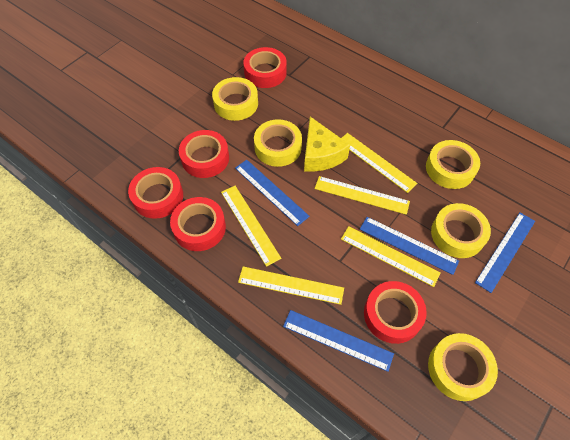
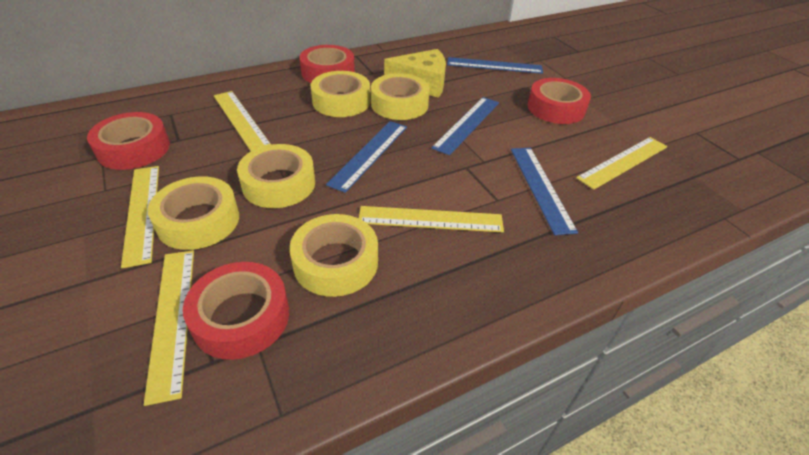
red tape: [128,167,183,219] [170,197,226,251] [179,130,229,178] [243,47,287,88] [364,281,427,344] = 5 -> [87,112,170,170] [183,262,289,360] [299,45,355,83] [528,78,591,124] = 4

